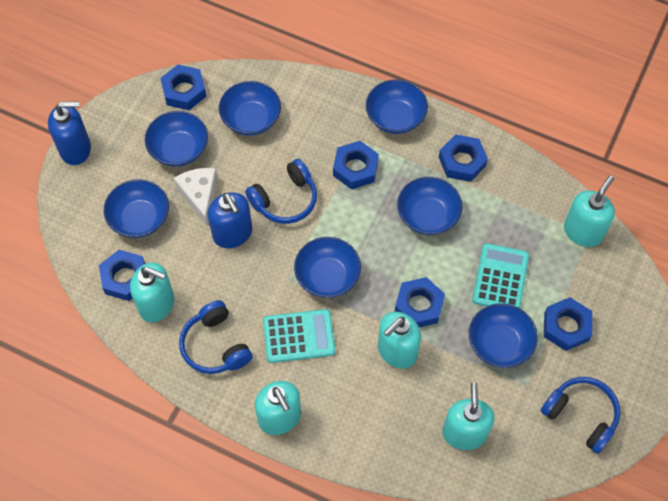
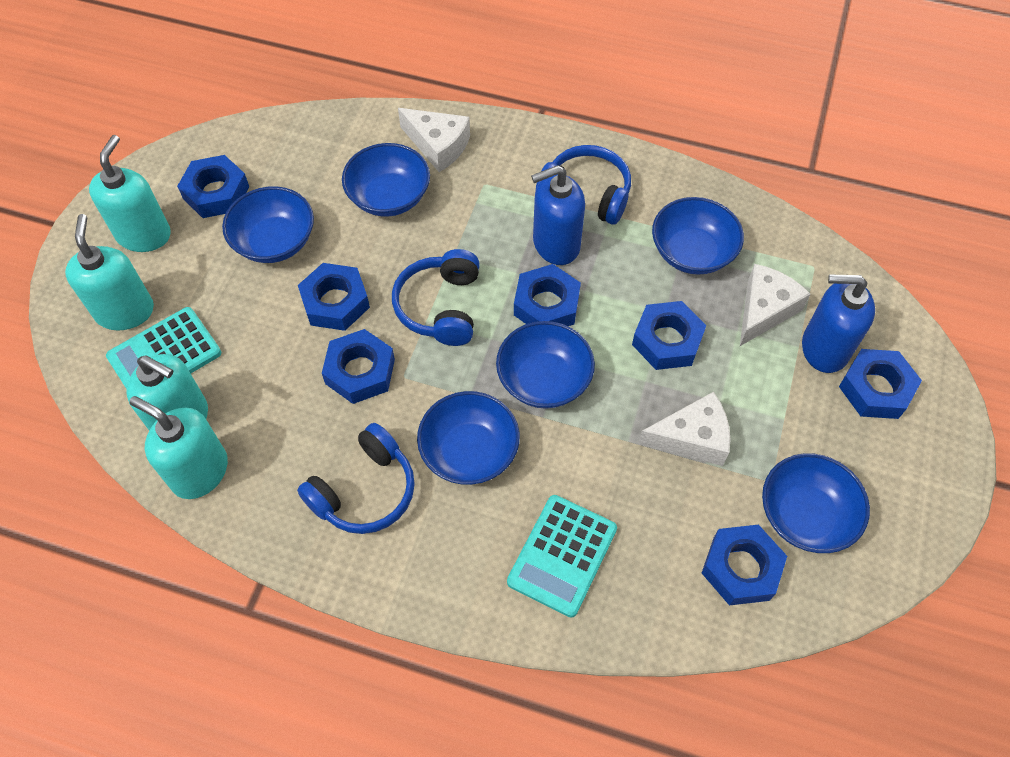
blue bowl: [104,179,169,238] [145,111,208,167] [219,81,281,136] [294,237,361,298] [366,79,428,134] [397,177,462,235] [469,303,538,368] = 7 -> [222,186,314,263] [342,143,430,217] [417,391,520,485] [496,321,595,409] [652,197,744,275] [762,453,870,553] = 6
blue nut: [99,250,145,301] [160,65,206,110] [333,141,379,189] [395,277,445,327] [439,134,488,182] [544,297,592,351] = 6 -> [177,155,249,218] [298,263,370,331] [322,329,395,404] [514,264,581,326] [632,301,707,370] [702,524,787,606] [839,349,922,419] = 7
turquoise soap dispenser: [130,262,174,322] [255,381,301,435] [378,312,421,369] [442,382,494,450] [564,175,615,247] = 5 -> [65,214,154,330] [89,135,171,252] [127,354,208,430] [129,396,228,499] = 4
white cheese: [173,168,218,226] = 1 -> [398,108,470,172] [638,392,731,466] [740,264,811,346] = 3

